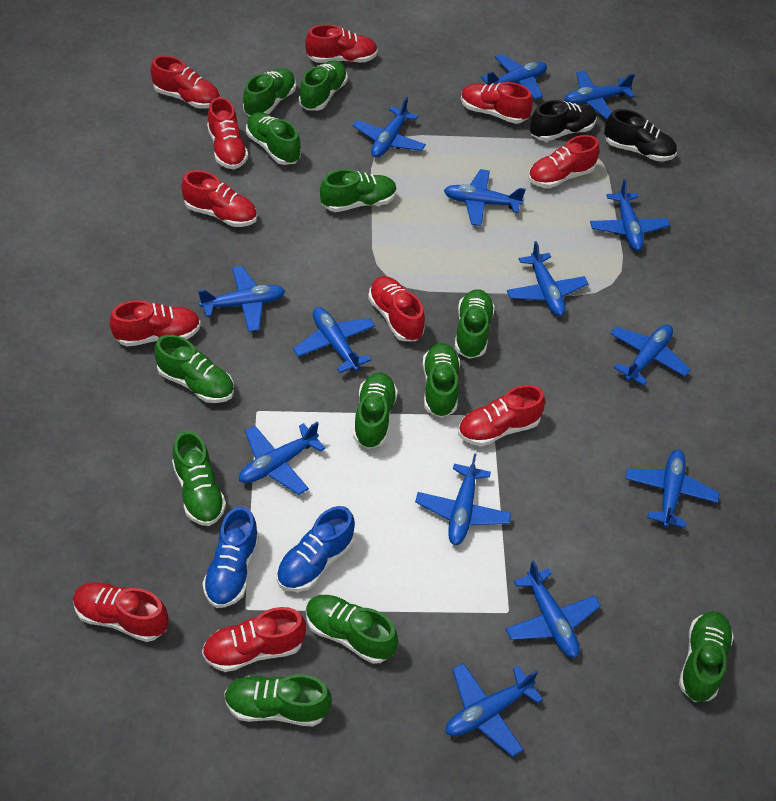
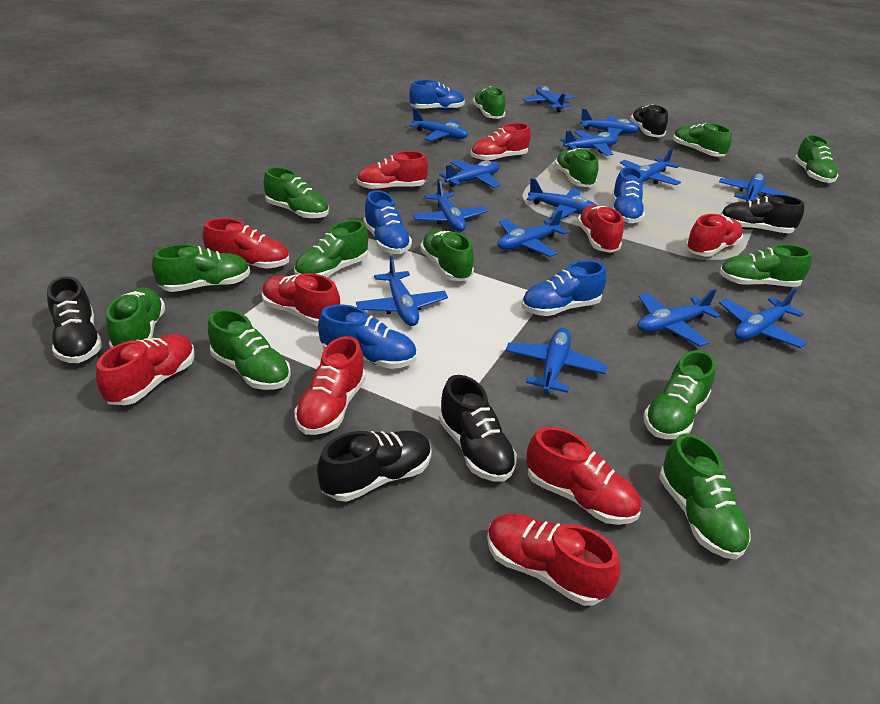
black shoe: [530,100,597,141] [604,109,677,161] = 2 -> [47,276,102,363] [317,430,432,502] [439,375,517,482] [630,104,668,137] [720,195,804,233] = 5
blue shoe: [202,506,259,608] [277,506,355,592] = 2 -> [318,305,416,369] [364,190,412,254] [409,80,465,111] [521,260,607,316] [612,167,645,224] = 5
green shoe: [154,335,234,403] [172,431,226,526] [224,674,332,726] [243,68,296,117] [246,112,301,165] [299,60,347,111] [306,595,398,664] [320,169,397,212] [353,372,398,449] [422,343,460,418] [455,289,495,359] [679,611,734,702] = 12 -> [106,287,165,349] [152,244,250,292] [208,309,291,390] [264,167,329,219] [294,220,368,277] [420,229,474,281] [473,86,505,119] [554,148,599,187] [643,350,716,439] [659,434,750,559] [673,123,732,157] [719,244,812,287] [794,135,838,184] = 13
red shoe: [73,582,169,642] [110,300,201,346] [150,55,220,109] [181,170,257,227] [202,607,306,672] [207,97,248,169] [305,24,378,63] [368,276,425,341] [458,385,545,446] [461,82,533,124] [528,135,600,188] = 11 -> [96,334,195,405] [202,218,289,269] [262,273,340,326] [295,336,366,435] [356,151,428,190] [471,123,531,161] [487,514,620,606] [526,427,641,525] [577,205,624,253] [685,214,743,256] = 10

